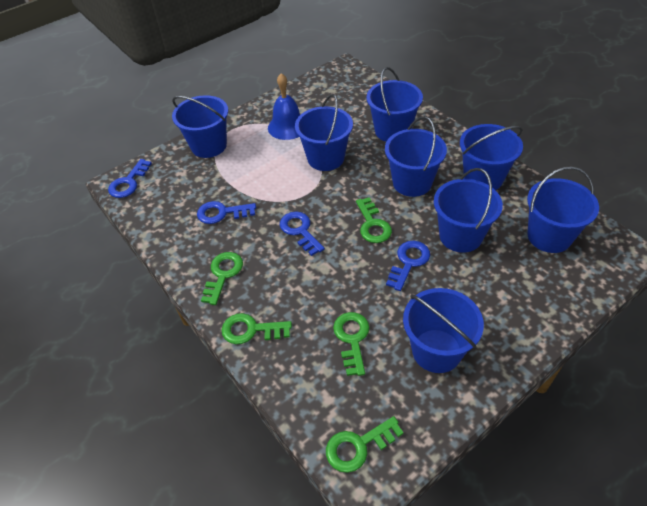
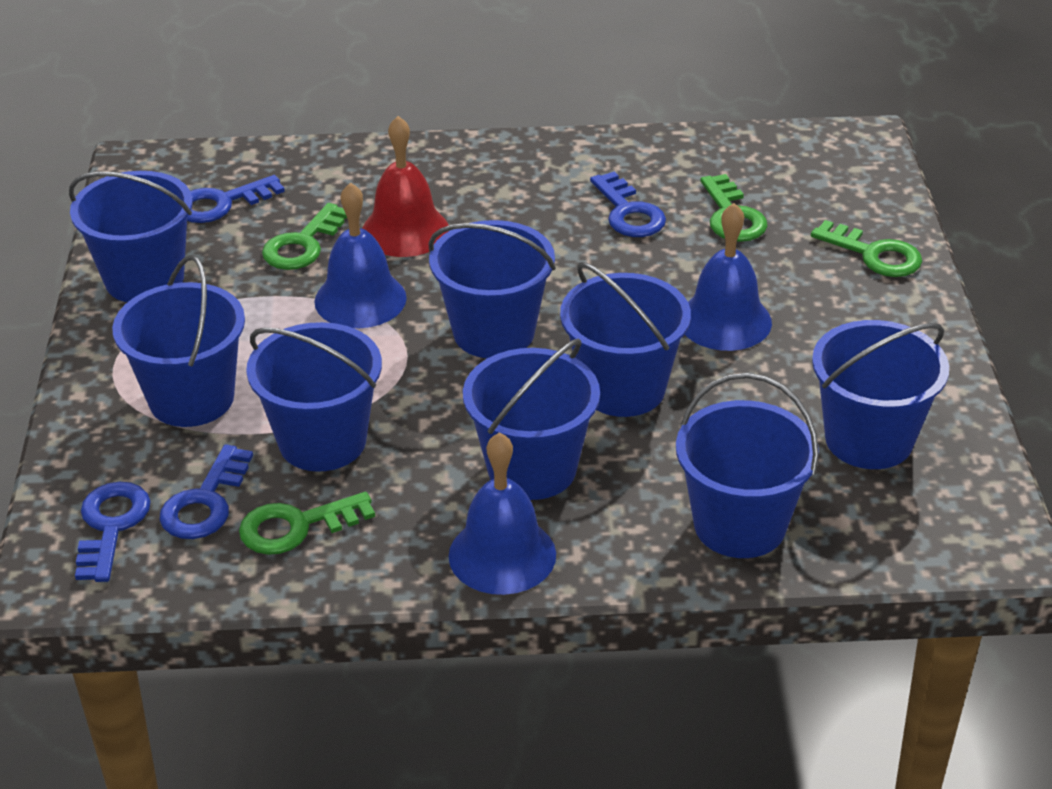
blue bell: [268,73,300,140] = 1 -> [314,182,407,328] [449,432,556,595] [685,203,772,351] = 3
green key: [201,252,243,305] [222,313,292,344] [326,416,404,473] [333,312,370,376] [356,197,392,243] = 5 -> [239,492,375,555] [262,203,347,270] [700,174,768,242] [811,220,922,277] = 4
red bell: none = 0 -> [362,116,448,257] = 1

